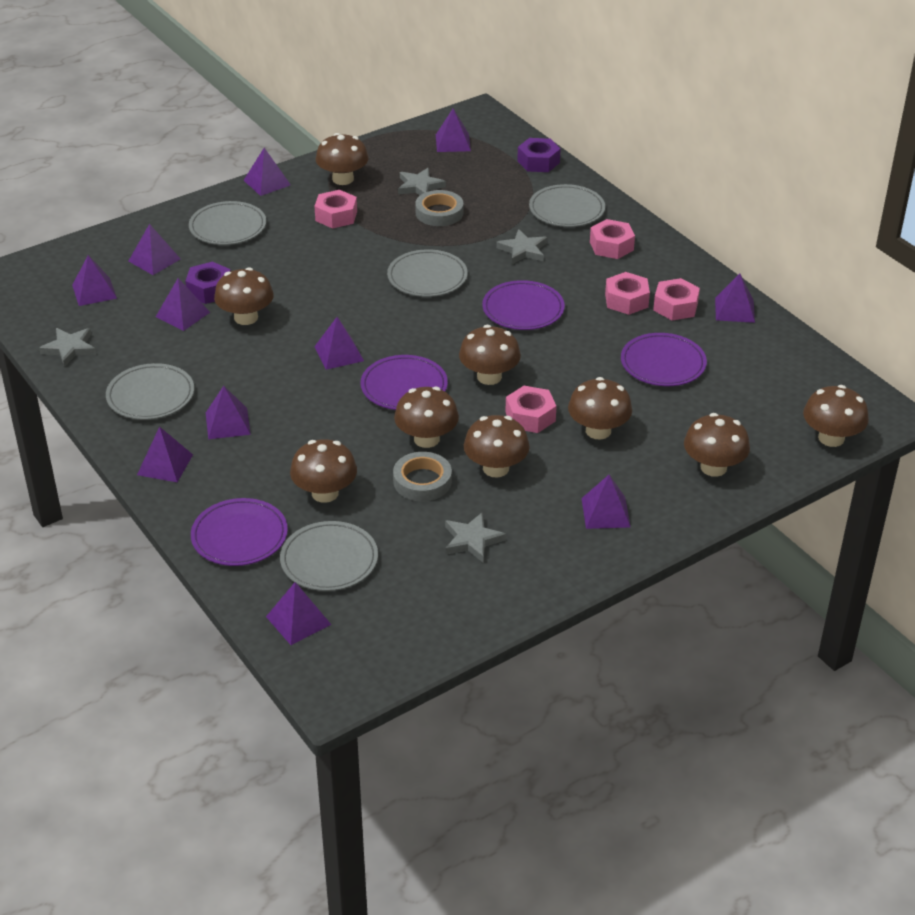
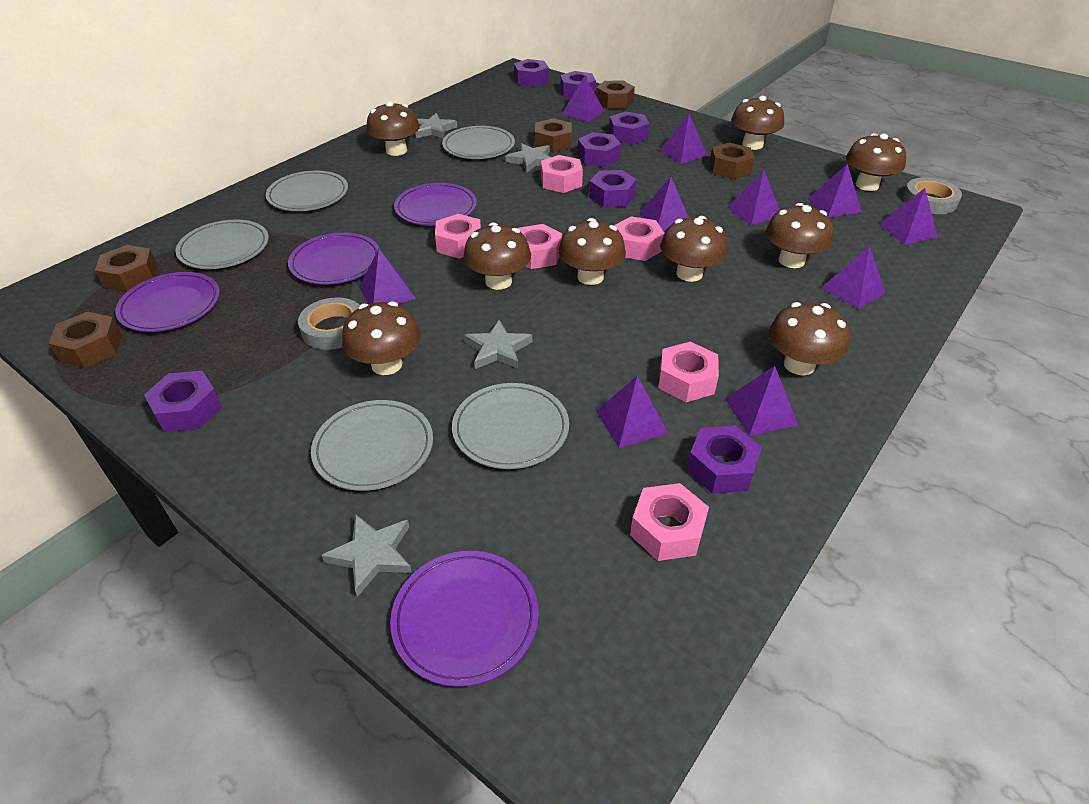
brown nut: none = 0 -> [48,312,122,368] [95,245,158,292] [535,118,572,153] [596,80,635,109] [709,143,755,179] = 5
pink nut: [314,190,357,229] [505,386,557,433] [590,219,635,259] [605,272,650,315] [653,278,700,321] = 5 -> [435,214,481,259] [518,224,562,269] [541,155,583,193] [614,216,664,261] [630,483,709,561] [658,341,719,402] = 6
purple nut: [185,262,231,304] [517,138,561,172] = 2 -> [144,371,222,432] [514,59,549,87] [560,71,596,98] [578,132,621,167] [589,170,637,208] [609,111,649,145] [686,426,762,494] = 7
purple pyramid: [72,255,117,306] [129,224,181,275] [137,427,193,482] [156,278,210,331] [206,386,251,439] [243,148,291,196] [266,582,331,645] [314,317,364,370] [436,109,471,152] [581,475,631,529] [715,274,755,323] = 11 -> [359,249,416,304] [562,75,604,122] [596,376,668,448] [640,177,689,231] [660,114,708,164] [725,366,798,436] [727,170,779,226] [808,164,862,218] [821,246,886,309] [879,188,938,245] = 10

